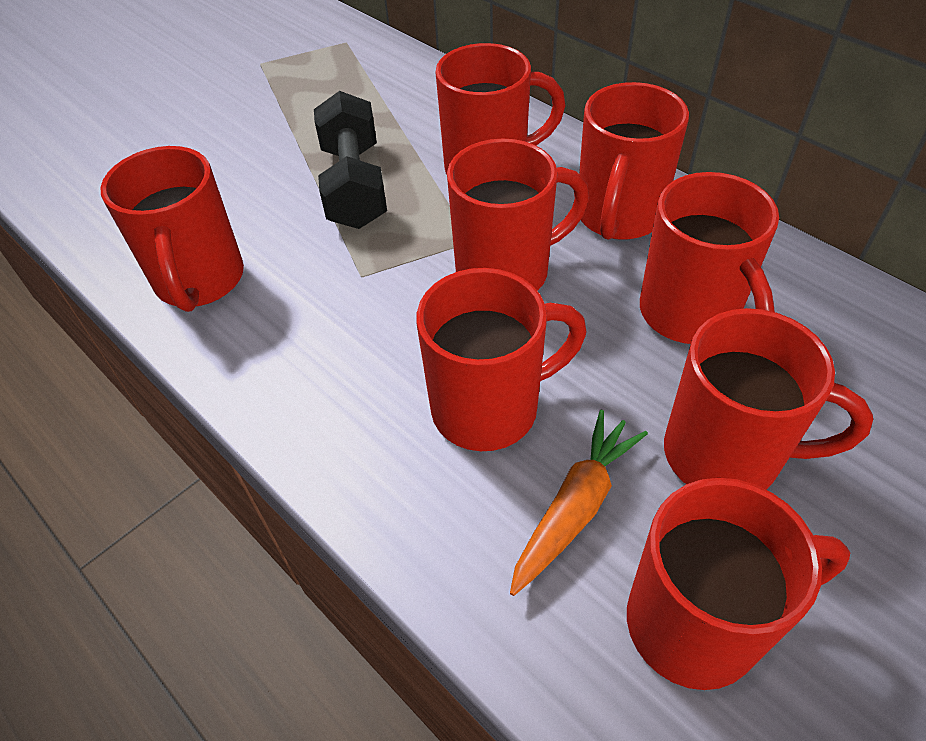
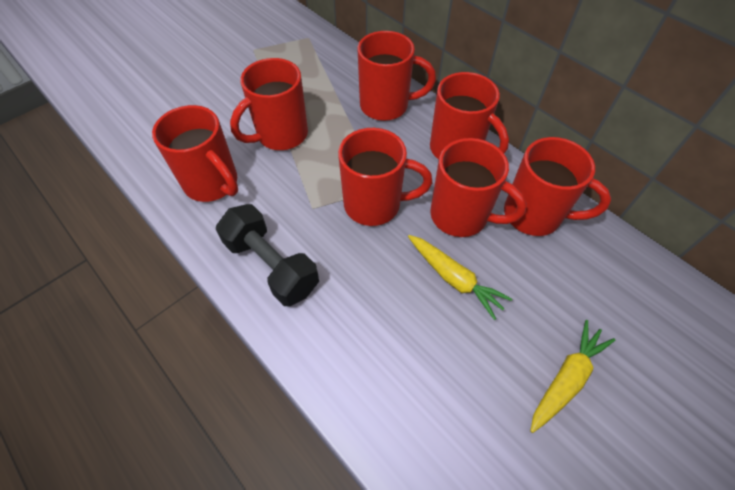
orange carrot: [510,410,648,596] = 1 -> none = 0
red mug: [100,146,244,312] [417,268,587,451] [435,43,566,174] [447,138,589,291] [579,82,689,240] [627,478,850,690] [640,172,779,344] [664,308,873,490] = 8 -> [152,105,238,202] [230,58,308,150] [338,128,432,226] [357,31,436,121] [430,72,509,159] [430,138,527,237] [504,137,611,236] = 7
yellow carrot: none = 0 -> [408,235,512,320] [530,320,616,433] = 2

